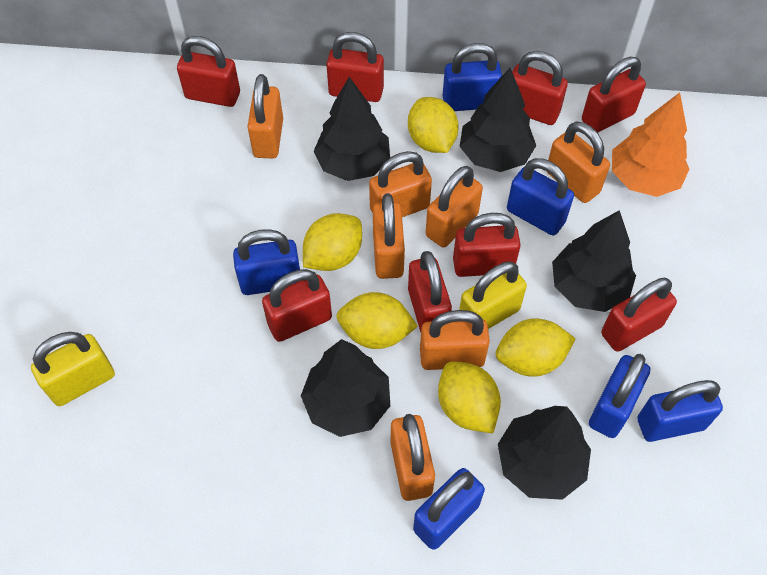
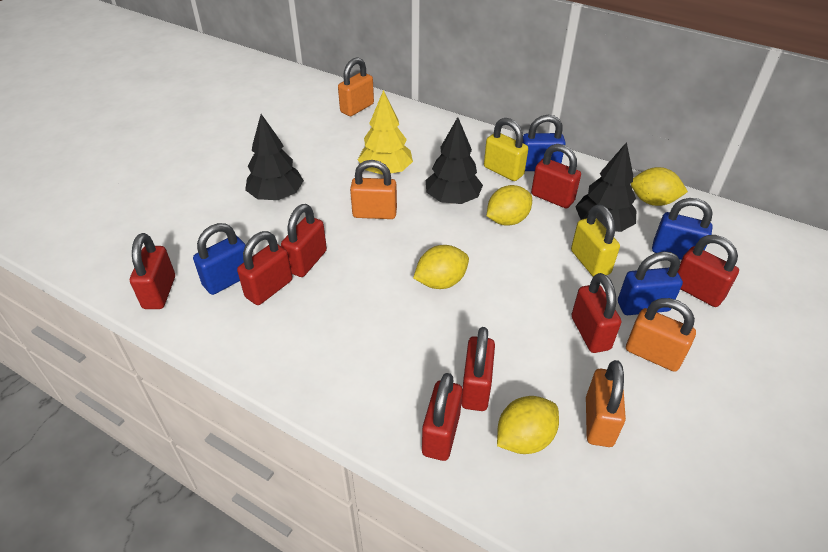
black tree: [301,339,390,437] [314,77,390,181] [460,68,536,172] [498,406,591,500] [552,210,636,312] = 5 -> [245,114,304,200] [426,117,483,204] [575,142,637,232] = 3
blue padlock: [233,229,300,295] [413,468,485,550] [442,43,502,111] [507,158,574,235] [589,354,650,438] [637,380,723,442] = 6 -> [193,223,246,295] [523,115,566,171] [618,252,683,315] [652,198,713,260] = 4
orange padlock: [248,74,283,159] [369,151,432,217] [373,193,405,279] [391,414,435,501] [420,310,490,370] [426,166,483,247] [547,121,610,203] = 7 -> [338,57,374,116] [350,160,397,219] [586,360,626,447] [626,298,696,372] = 4
orange tree: [612,92,689,197] = 1 -> none = 0
yellow lemon: [303,213,362,271] [336,292,418,349] [408,97,458,153] [438,361,501,433] [496,318,576,377] = 5 -> [413,245,469,289] [487,185,532,226] [497,396,559,454] [631,167,688,206] = 4
yellow tree: none = 0 -> [358,90,413,175] = 1

